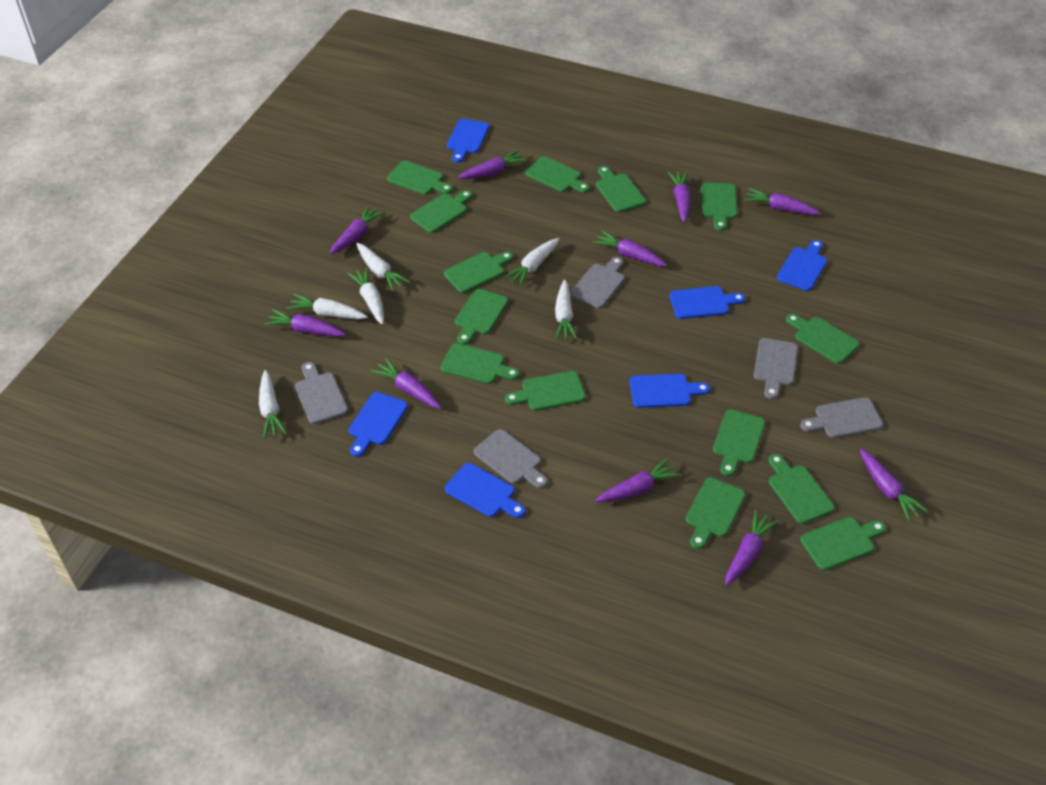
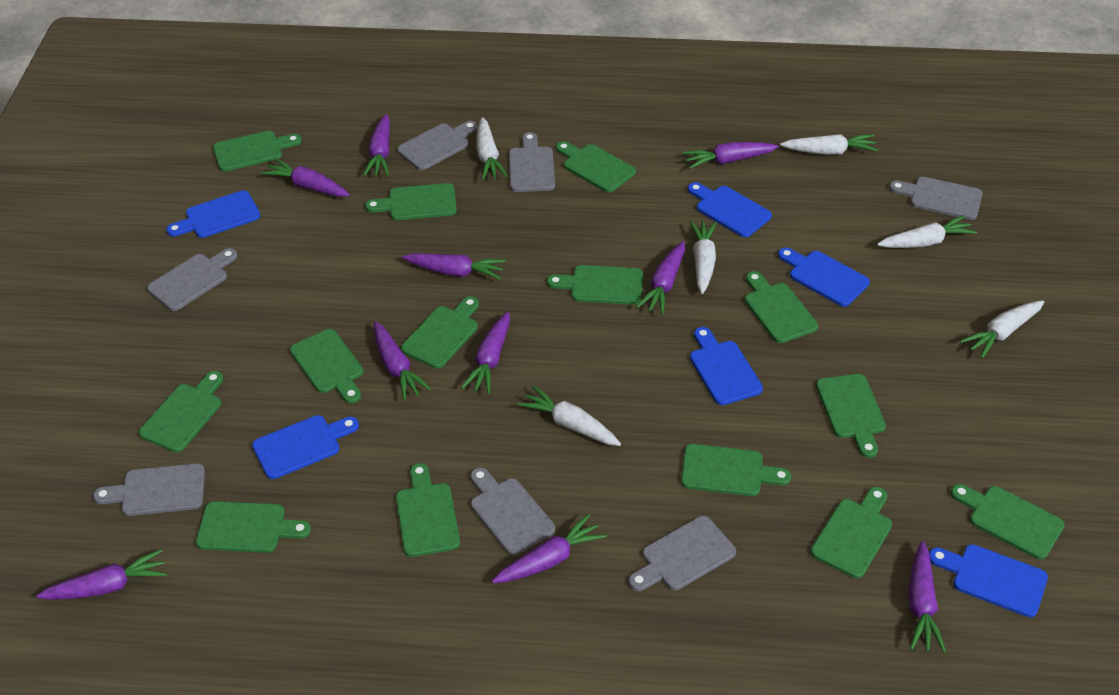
grey cutting board: [295,362,348,424] [474,429,548,488] [570,257,625,309] [754,338,798,399] [800,397,883,438] = 5 -> [93,463,205,516] [147,248,237,311] [397,121,478,170] [471,468,555,555] [509,132,555,192] [629,516,736,591] [889,177,983,220] = 7

